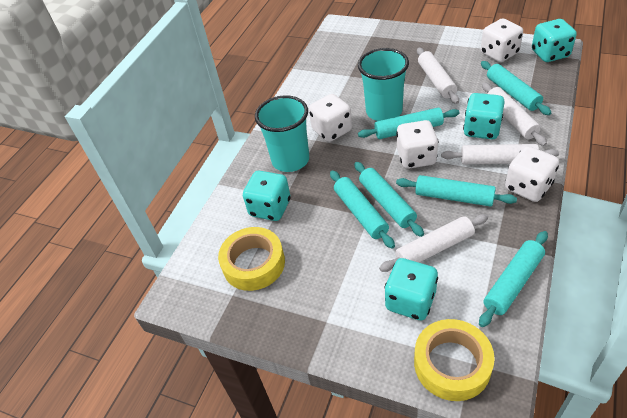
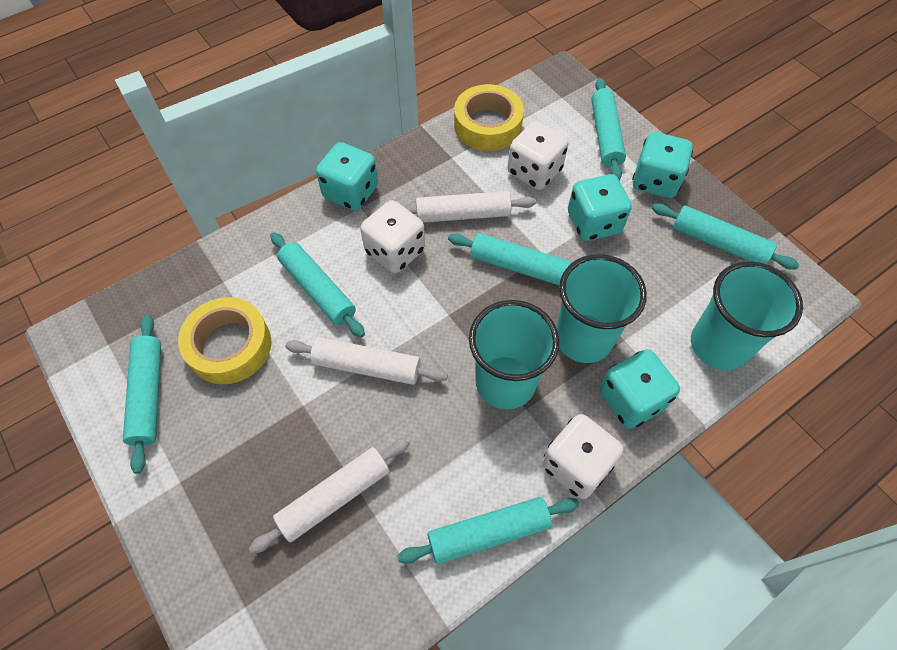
turquoise cup: [255,95,309,172] [358,48,409,121] = 2 -> [469,300,559,409] [556,254,647,363] [691,261,803,370] = 3
white dice: [309,94,352,142] [396,120,439,169] [481,19,523,62] [505,146,559,202] = 4 -> [360,200,425,273] [508,121,568,190] [542,414,624,499] = 3
white rolling pin: [379,214,488,272] [417,48,459,104] [441,144,559,164] [482,83,547,146] = 4 -> [249,438,410,554] [285,337,448,385] [405,191,536,223] = 3

